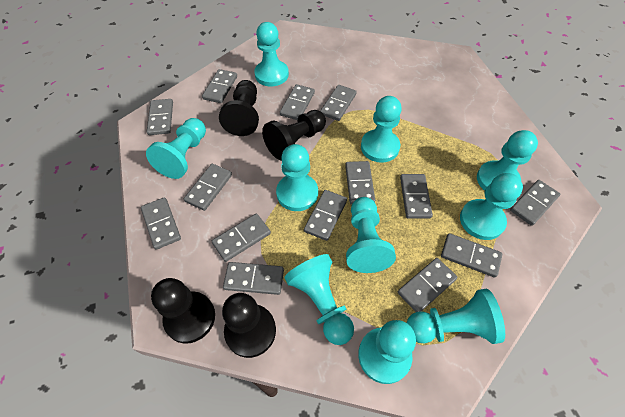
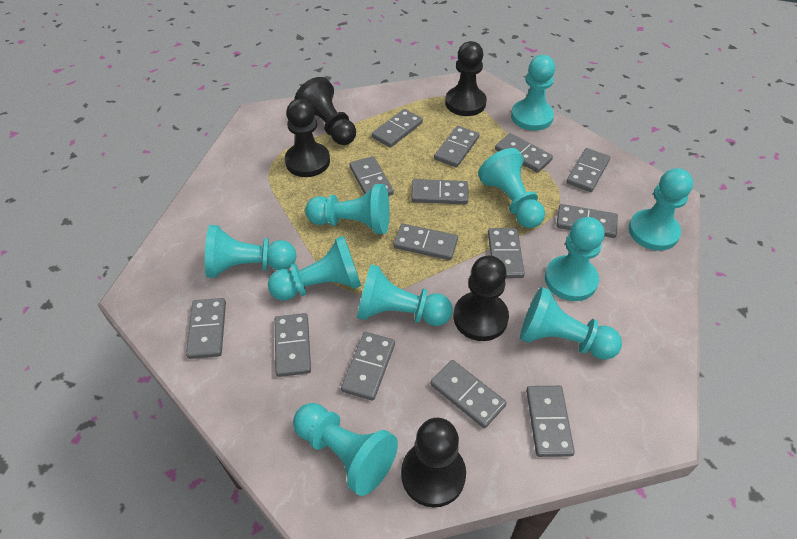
black pawn: [151,278,215,344] [219,80,259,136] [222,293,276,358] [262,110,326,161] = 4 -> [285,99,330,177] [294,77,356,145] [401,418,466,508] [445,41,487,116] [454,255,509,341] = 5

